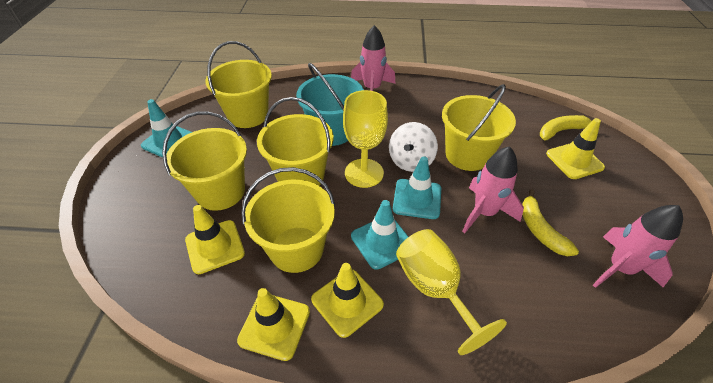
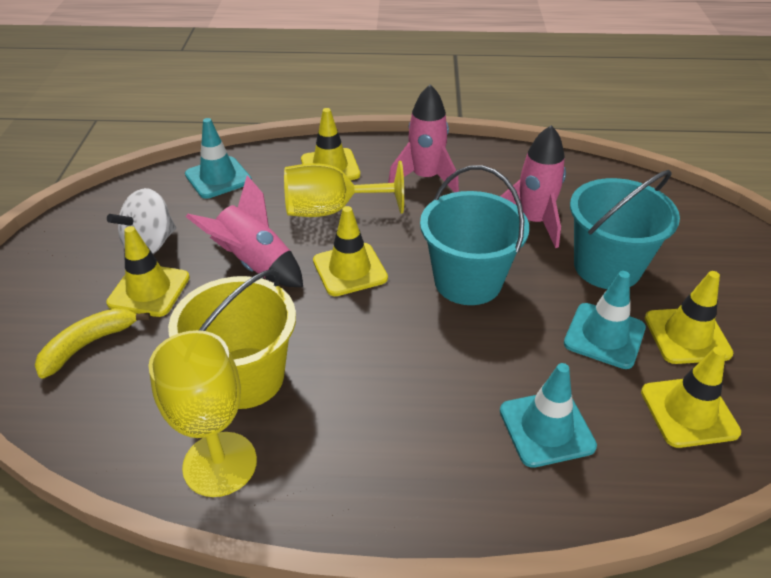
turquoise bucket: [296,63,364,146] = 1 -> [420,166,529,305] [570,170,680,289] = 2
yellow banana: [522,189,579,256] [540,115,601,140] = 2 -> [35,308,150,379] = 1
yellow bucket: [162,111,247,211] [205,41,272,128] [241,167,335,273] [257,97,334,186] [442,84,516,171] = 5 -> [168,269,296,409] = 1
yellow traffic cone: [185,205,245,274] [237,288,310,361] [311,263,384,338] [546,118,605,179] = 4 -> [106,226,190,317] [301,108,360,180] [313,206,388,296] [641,347,741,448] [645,271,733,364] = 5

